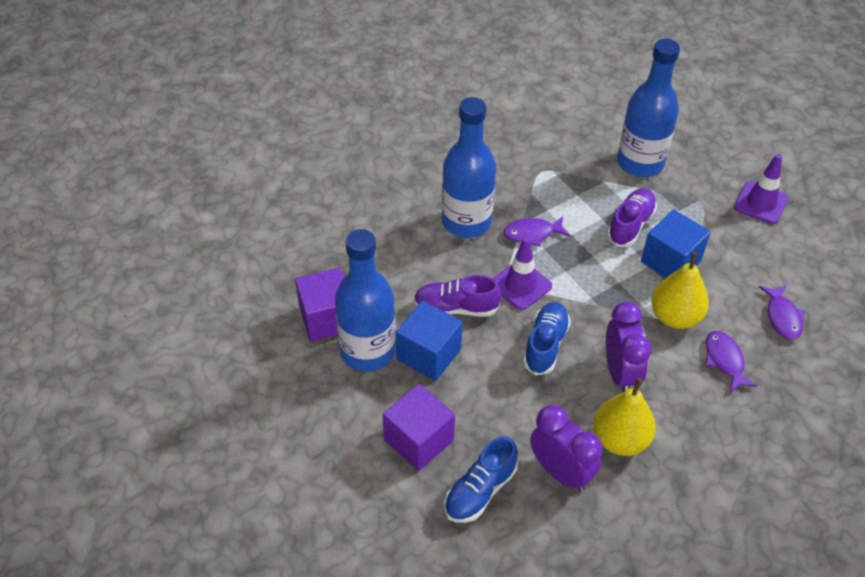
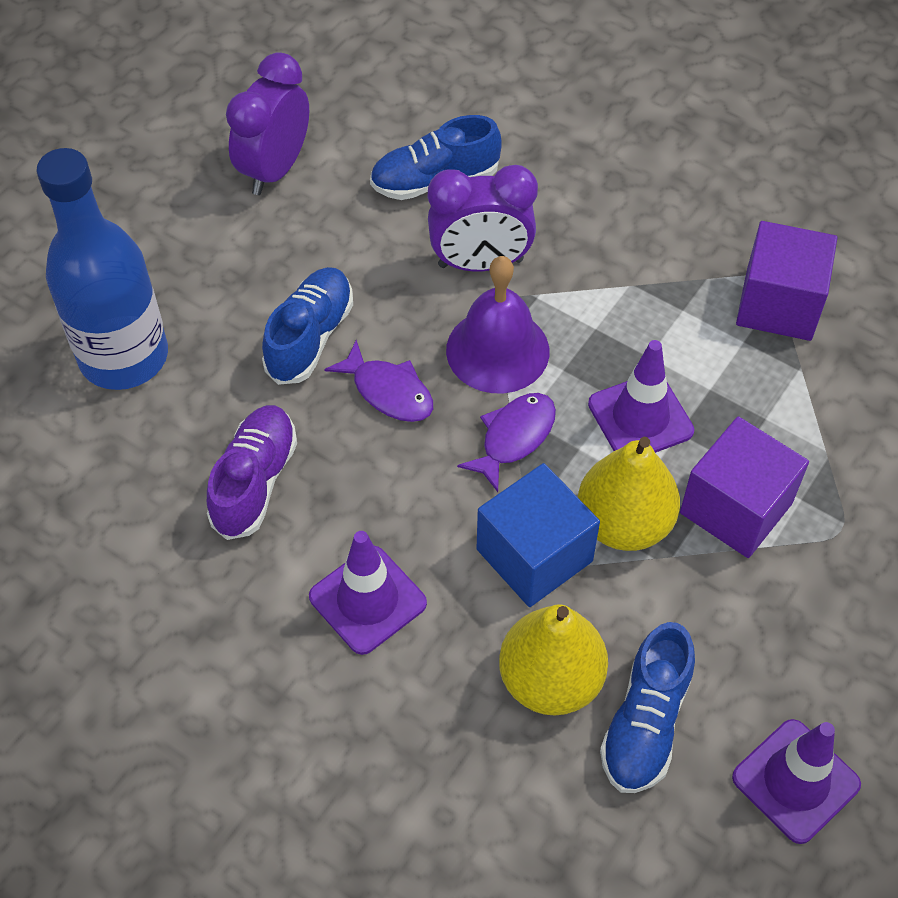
blue bottle: [335,229,396,372] [442,97,496,238] [617,39,680,177] = 3 -> [36,148,168,390] = 1
blue cube: [396,300,463,381] [641,209,711,278] = 2 -> [476,463,600,607] = 1
blue shoe: [444,436,518,523] [523,302,571,375] = 2 -> [262,267,353,385] [370,115,502,200] [600,622,695,793] = 3
purple bell: none = 0 -> [446,256,549,394] = 1
purple fish: [503,216,570,247] [706,331,757,392] [759,284,805,340] = 3 -> [324,340,433,422] [457,393,556,492] = 2
purple shoe: [414,275,501,317] [607,188,657,247] = 2 -> [207,405,297,540] = 1
purple traffic cone: [493,237,552,310] [734,154,789,224] = 2 -> [309,531,427,655] [588,340,694,453] [732,719,861,844] = 3

